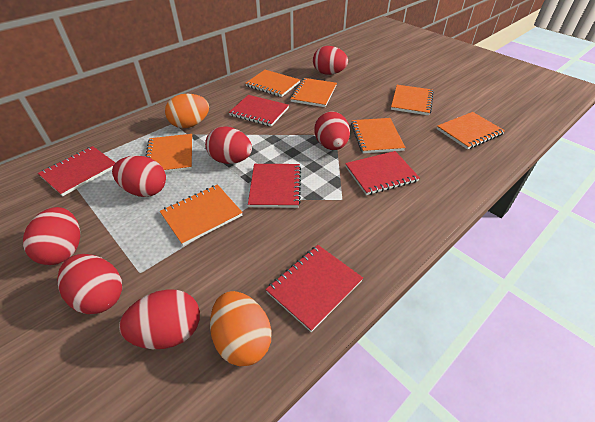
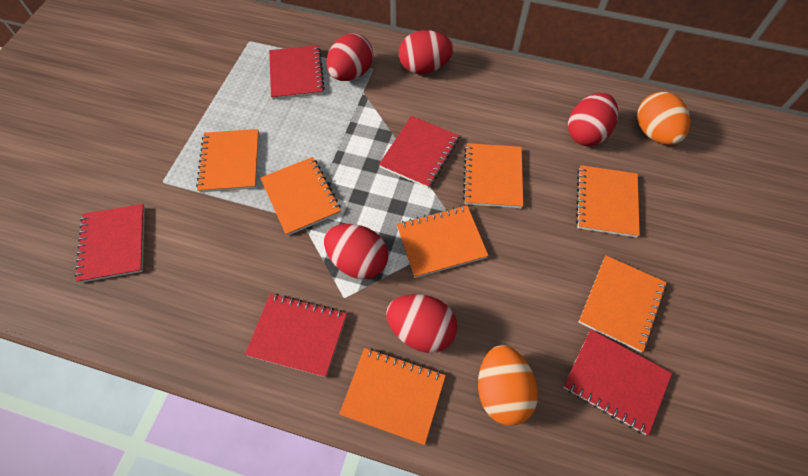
red egg: [23,207,80,265] [57,254,122,314] [112,156,166,197] [119,289,200,349] [205,126,252,164] [313,46,348,75] [314,111,350,150] = 7 -> [324,224,388,279] [326,34,373,81] [386,294,457,353] [399,30,453,74] [568,93,618,146] = 5

